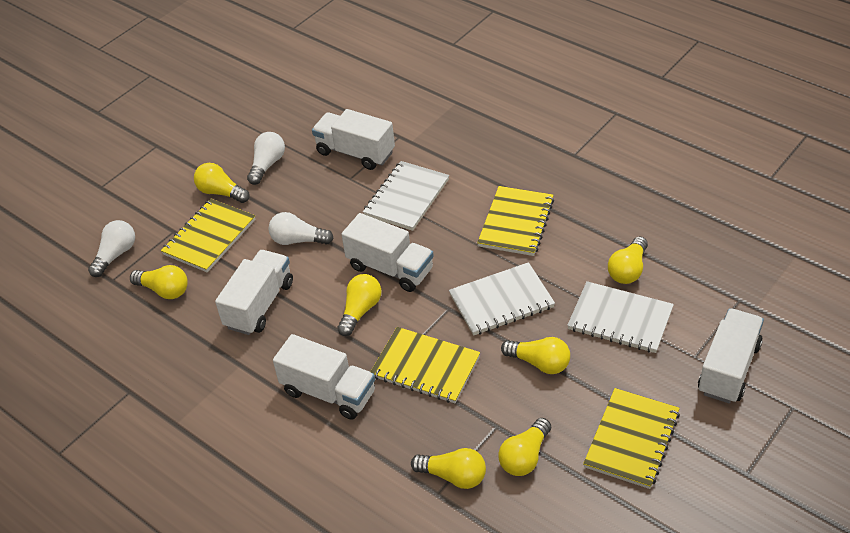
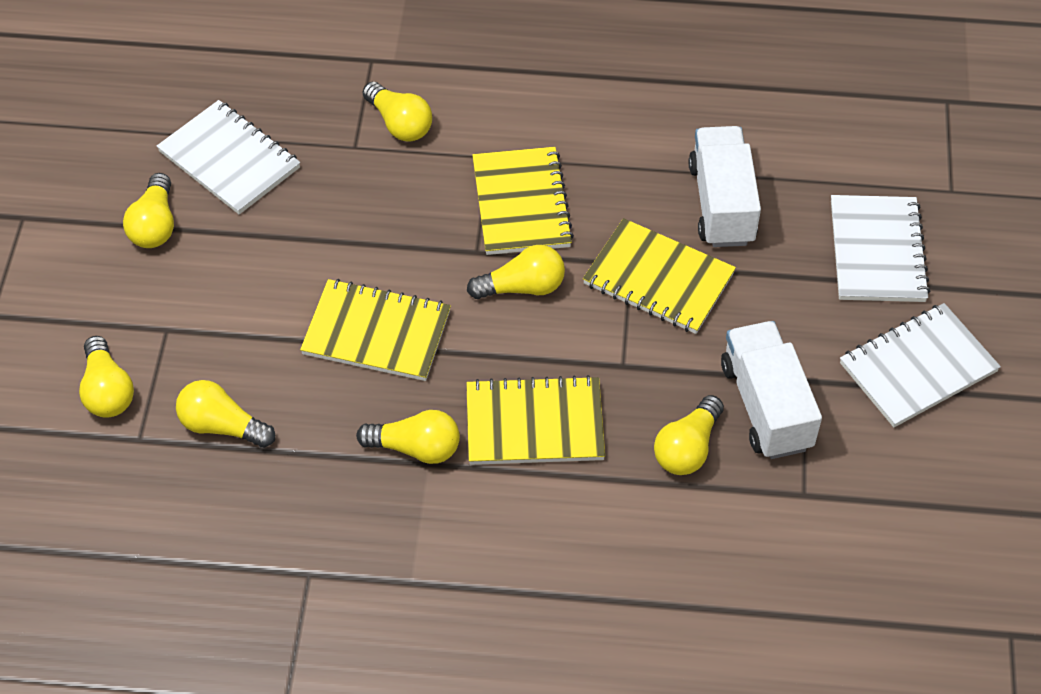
white light bulb: [88,220,135,277] [247,132,285,185] [268,212,334,245] = 3 -> none = 0
white truck: [215,250,293,335] [273,334,375,420] [312,109,395,170] [341,213,434,292] [698,308,764,403] = 5 -> [689,126,761,247] [721,321,822,459] = 2

